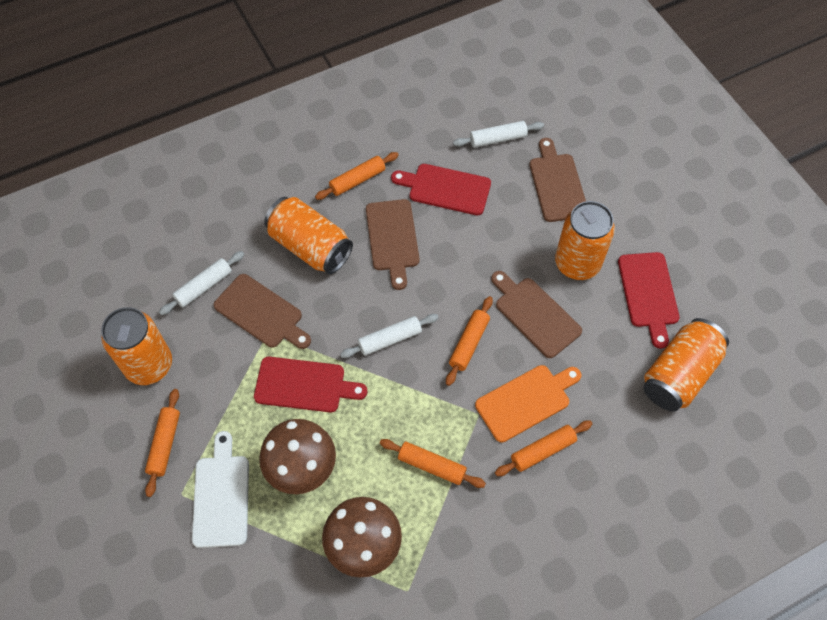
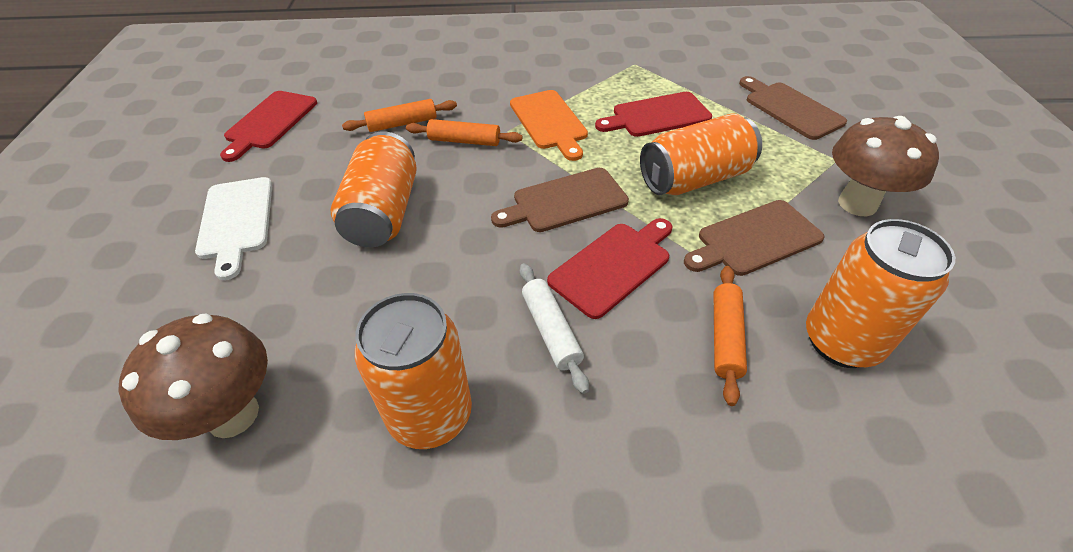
brown cutting board: [214,274,311,349] [366,199,420,290] [491,271,582,358] [530,138,586,222] = 4 -> [491,168,629,232] [684,200,824,276] [739,76,847,140] = 3
orange rolling pin: [145,389,180,497] [315,152,399,200] [380,439,486,488] [446,296,493,386] [495,421,592,476] = 5 -> [342,99,457,132] [406,119,523,146] [714,266,747,406] = 3
white rolling pin: [159,251,244,315] [340,314,439,358] [453,121,544,148] = 3 -> [520,263,589,394] = 1

